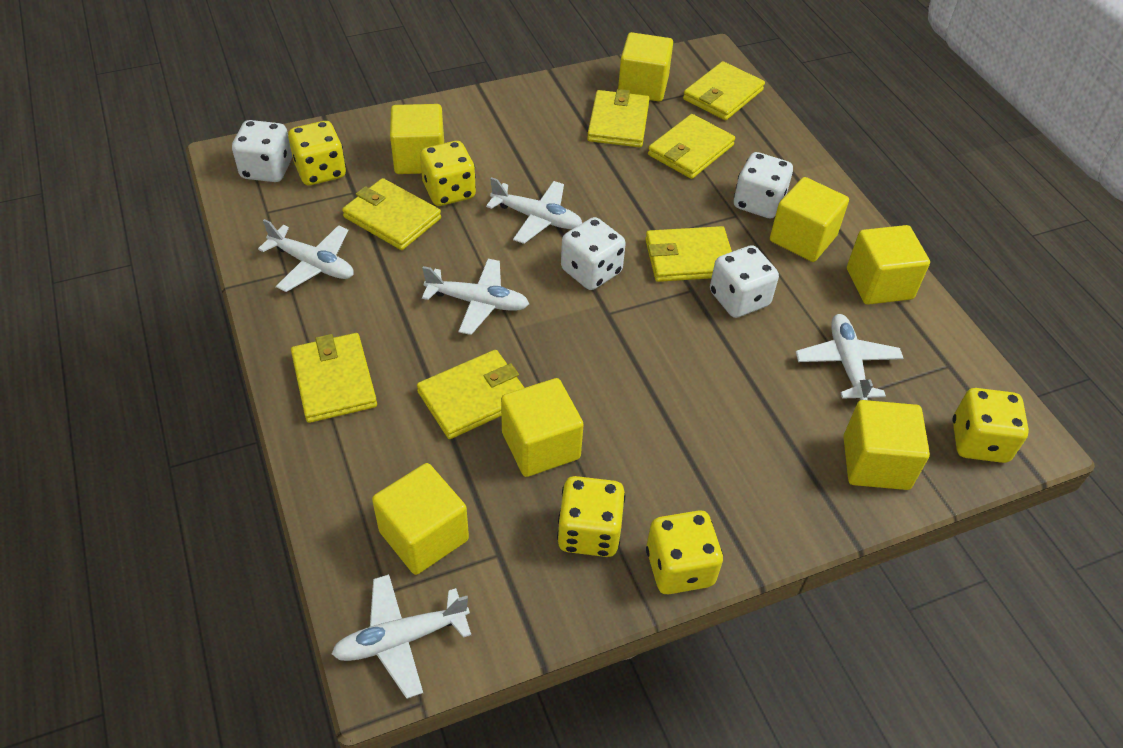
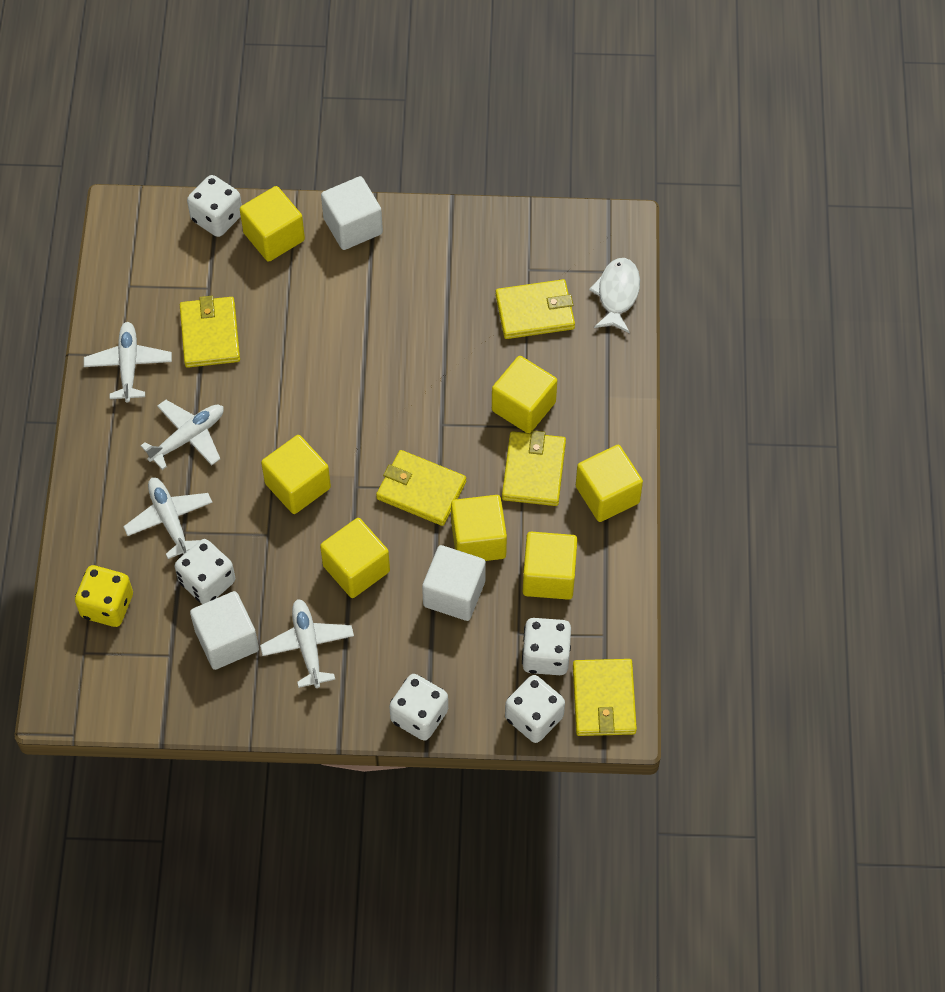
white cube: none = 0 -> [190,591,259,670] [321,176,383,250] [422,545,486,621] = 3
white dice: [232,120,292,182] [561,217,626,290] [710,245,779,318] [734,152,793,218] = 4 -> [175,539,235,604] [187,175,242,237] [389,674,448,741] [505,675,565,743] [522,618,571,675] = 5
white fish: none = 0 -> [589,258,640,333] = 1
white plane: [258,219,354,292] [332,574,471,699] [422,259,529,335] [486,177,582,244] [796,314,903,400] = 5 -> [84,322,172,402] [123,477,212,559] [141,400,224,470] [260,599,354,688] = 4
yellow dice: [288,121,346,185] [420,141,476,206] [557,476,625,557] [646,510,723,594] [953,388,1029,463] = 5 -> [75,565,133,627] = 1
yellow wallet: [291,333,377,423] [342,178,441,250] [417,350,524,439] [587,89,650,147] [645,226,732,282] [648,114,735,179] [683,61,765,120] = 7 -> [180,296,240,368] [376,450,466,526] [496,279,575,339] [502,430,566,506] [573,659,637,736] = 5

